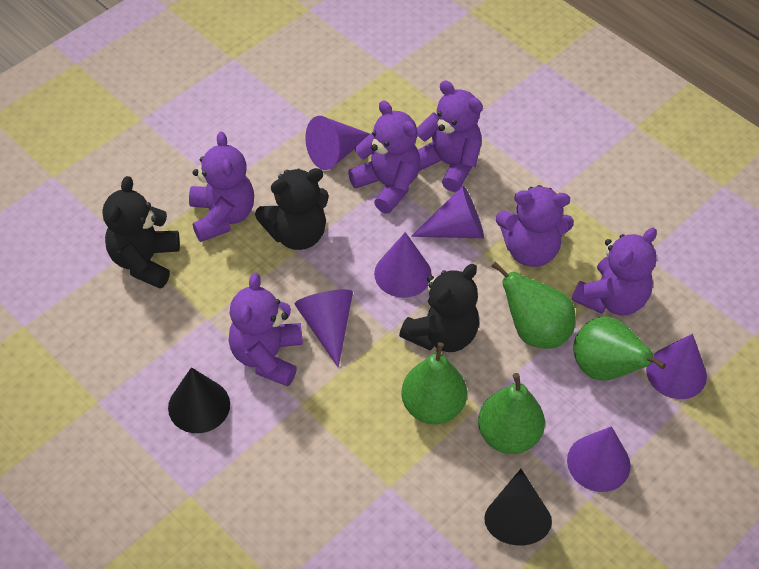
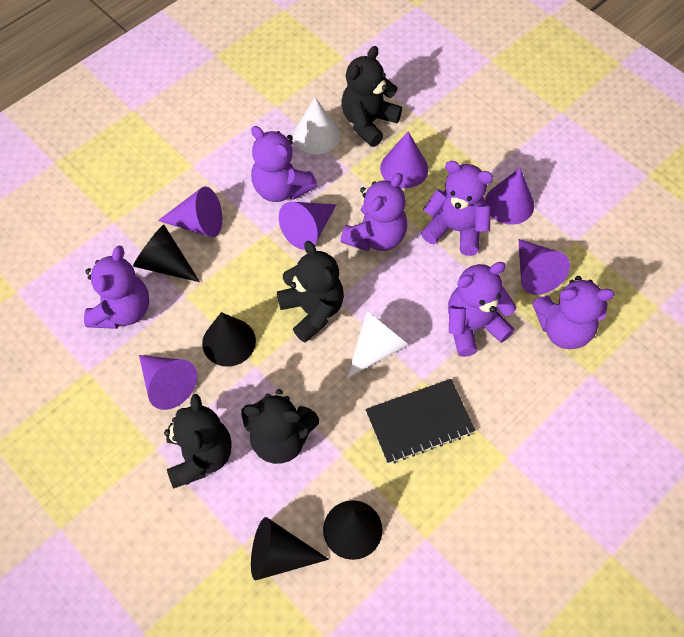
black cone: [168,367,230,433] [484,469,552,546] = 2 -> [133,225,200,282] [202,312,256,367] [251,517,329,580] [323,500,383,560] = 4
black notebook: none = 0 -> [365,379,476,464] = 1
black teddy bear: [103,176,180,289] [255,168,329,250] [399,264,479,352] = 3 -> [164,394,232,489] [241,389,319,464] [277,241,344,343] [341,46,402,147] = 4
green pear: [401,342,467,424] [478,373,545,454] [491,262,576,349] [573,317,666,381] = 4 -> none = 0
white cone: none = 0 -> [293,97,340,155] [347,311,409,378] = 2

